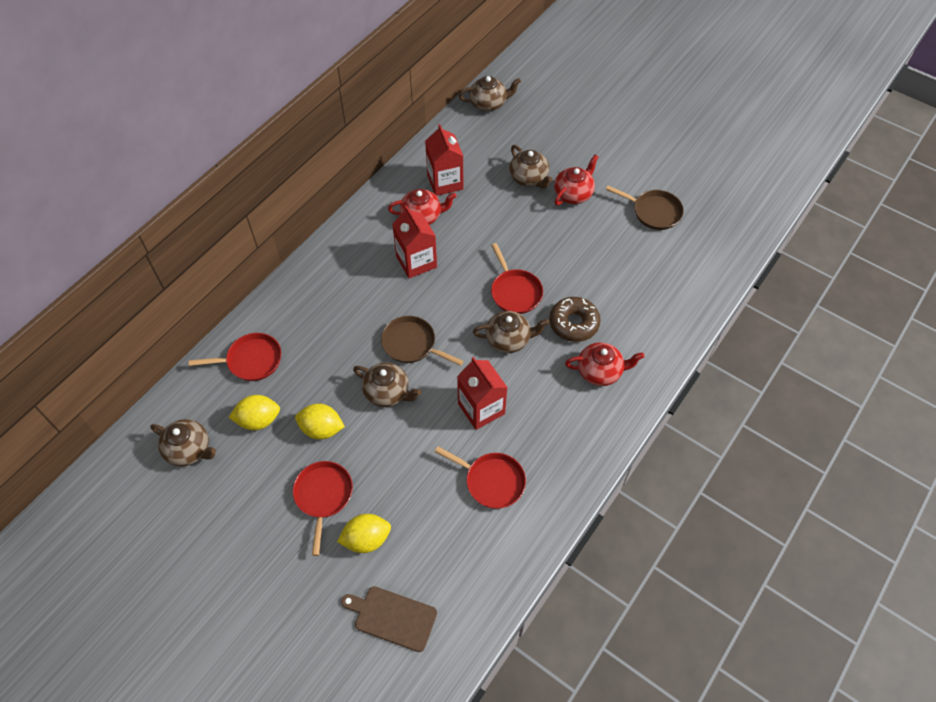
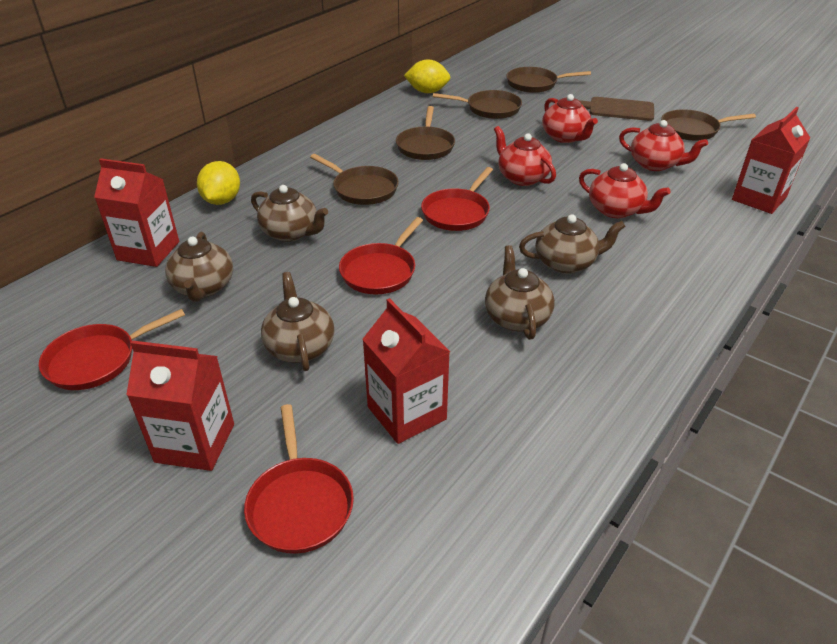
brown donut: [549,297,601,342] = 1 -> none = 0
brown pan: [381,316,464,366] [606,186,684,230] = 2 -> [310,154,399,205] [396,106,455,160] [433,90,522,119] [506,67,591,93] [661,109,756,141] = 5
red carton: [392,205,437,278] [425,124,463,196] [457,357,508,430] = 3 -> [94,158,179,267] [126,340,234,471] [363,298,450,444] [732,107,810,214] = 4
red teapot: [388,189,456,225] [554,155,598,205] [565,342,645,386] = 3 -> [494,126,556,186] [542,94,598,143] [579,163,671,218] [619,120,708,171] = 4
yellow lemon: [228,395,280,430] [295,404,345,440] [337,514,391,553] = 3 -> [197,161,240,205] [404,59,451,93] = 2

